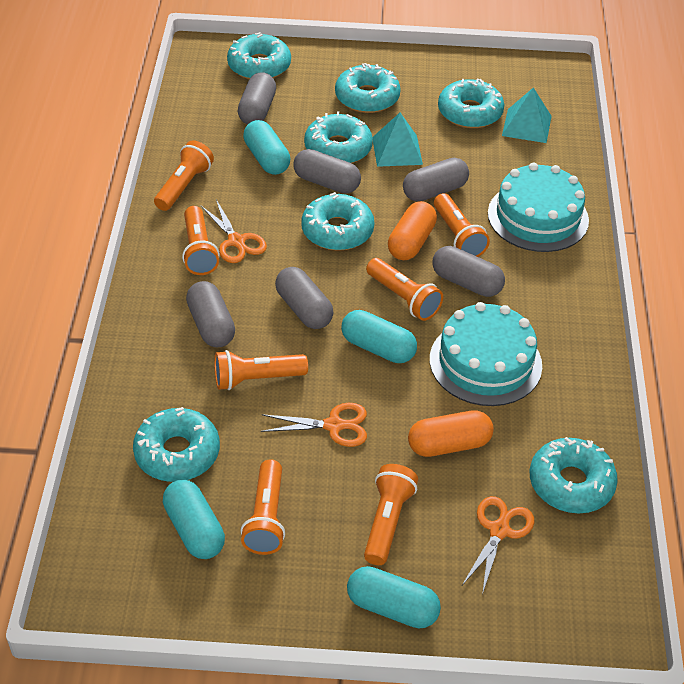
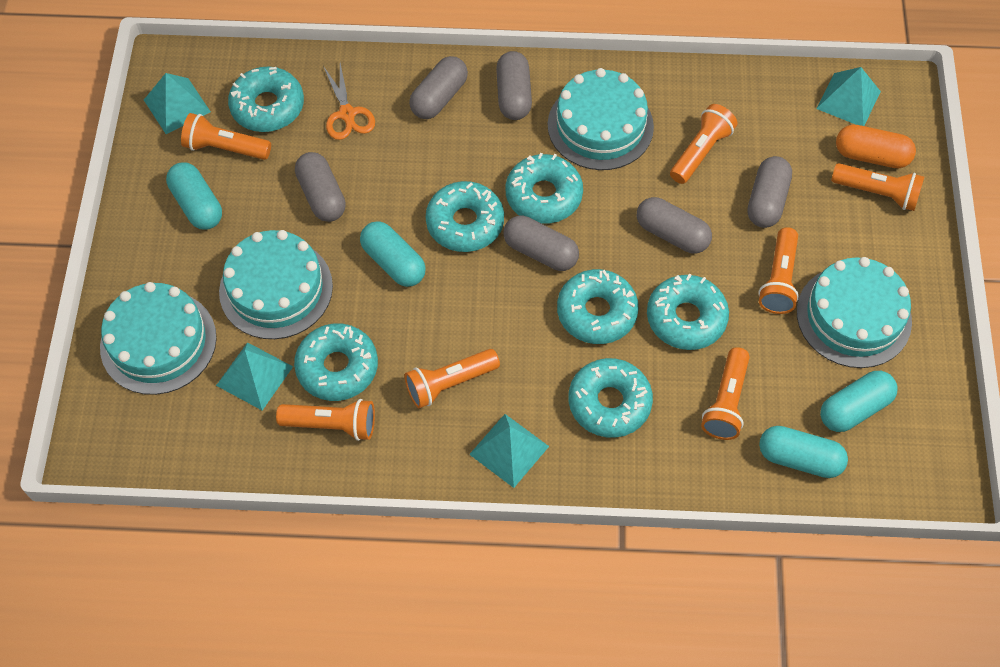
orange capsule: [388,201,437,260] [408,410,494,457] = 2 -> [836,124,916,168] = 1
orange scissors: [201,200,267,263] [261,403,367,447] [462,496,534,595] = 3 -> [323,63,375,140] = 1
turquoise cake: [430,302,542,406] [488,163,589,252] = 2 -> [100,282,217,395] [219,230,333,339] [548,68,654,170] [797,257,912,368] = 4
turquoise pyramid: [373,113,423,167] [502,87,552,143] = 2 -> [144,73,211,134] [216,342,293,410] [469,414,549,488] [816,67,881,126] = 4

